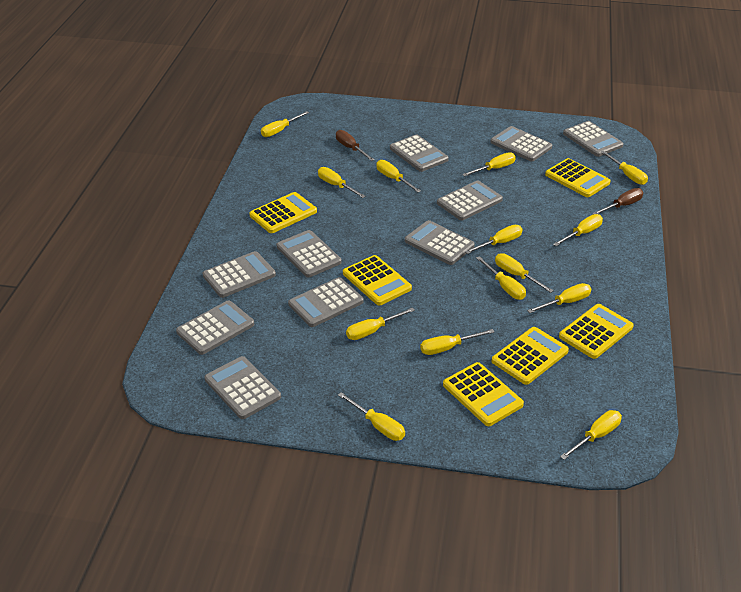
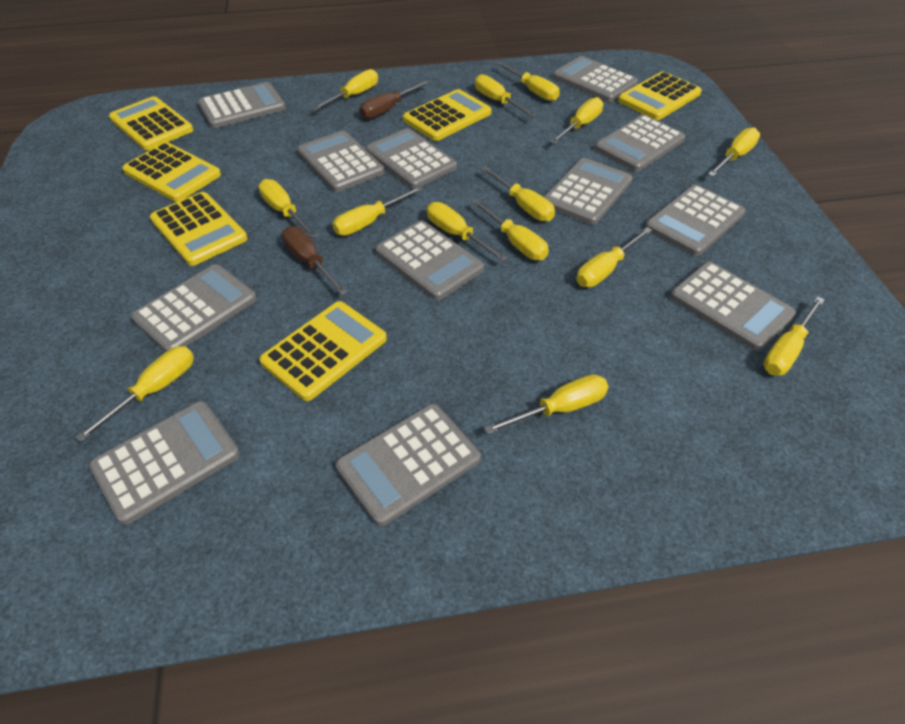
grey calculator: [176,300,254,355] [202,251,276,298] [204,356,281,419] [277,230,341,278] [288,277,364,327] [390,134,449,172] [405,220,475,265] [437,180,503,220] [490,126,552,161] [563,121,624,157] = 10 -> [89,401,240,525] [131,264,257,352] [198,82,286,128] [297,131,384,192] [335,404,481,526] [366,128,457,189] [375,220,484,300] [544,158,632,225] [553,56,638,102] [595,115,685,172] [645,185,745,256] [670,262,796,351] = 12

